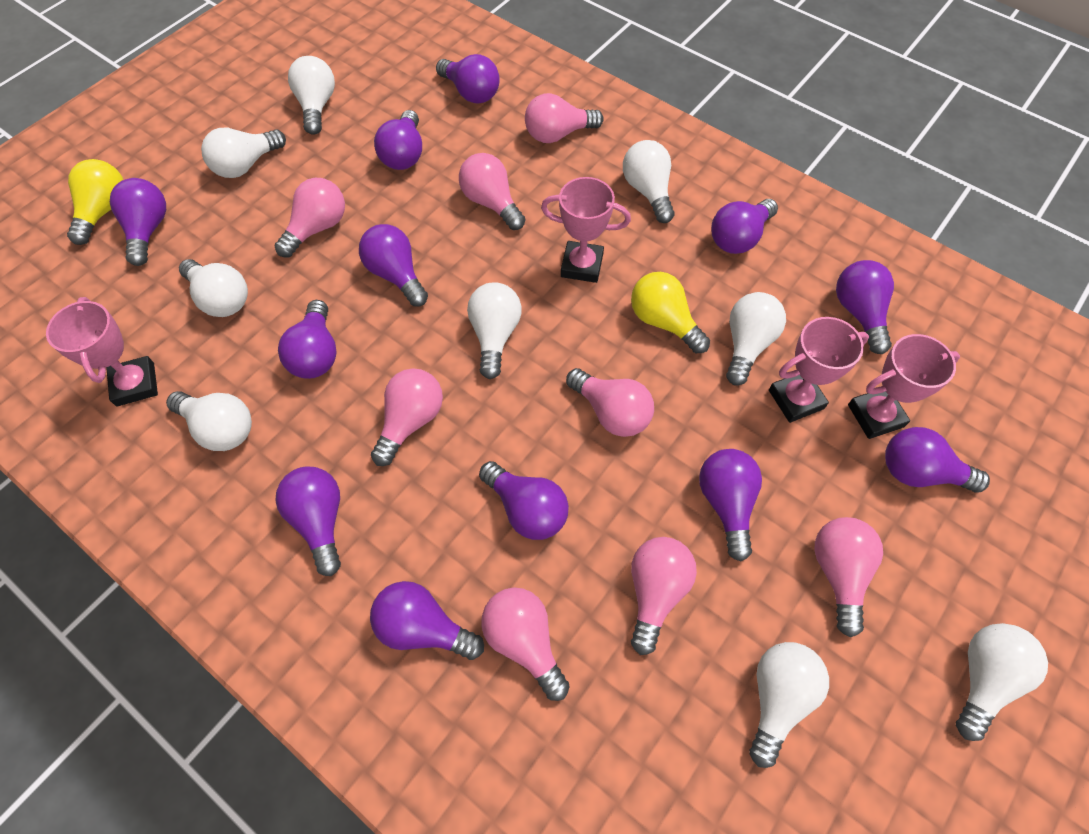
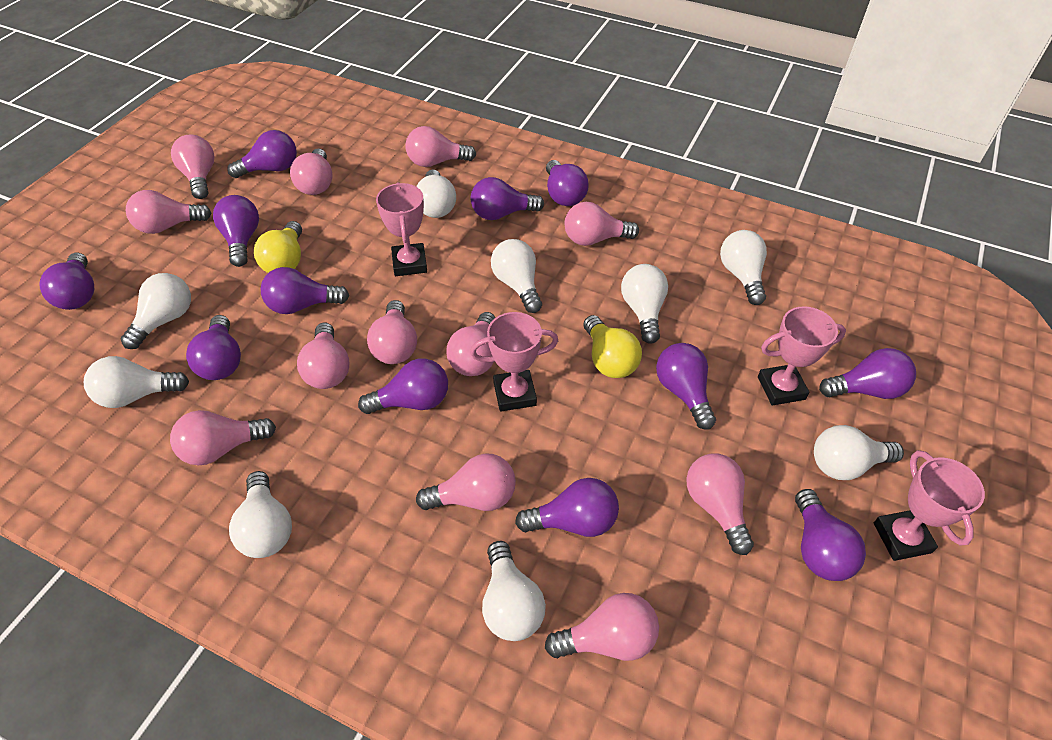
pink light bulb: [275,178,345,257] [371,368,443,466] [459,153,525,230] [481,587,570,701] [525,93,604,143] [566,368,654,437] [631,537,697,655] [814,517,883,637] = 8 -> [126,190,211,234] [170,410,276,466] [171,135,215,199] [290,149,333,195] [297,323,349,389] [367,300,417,364] [406,126,476,167] [416,453,516,511] [446,312,496,376] [545,593,659,661] [564,202,639,246] [686,454,754,555] = 12

